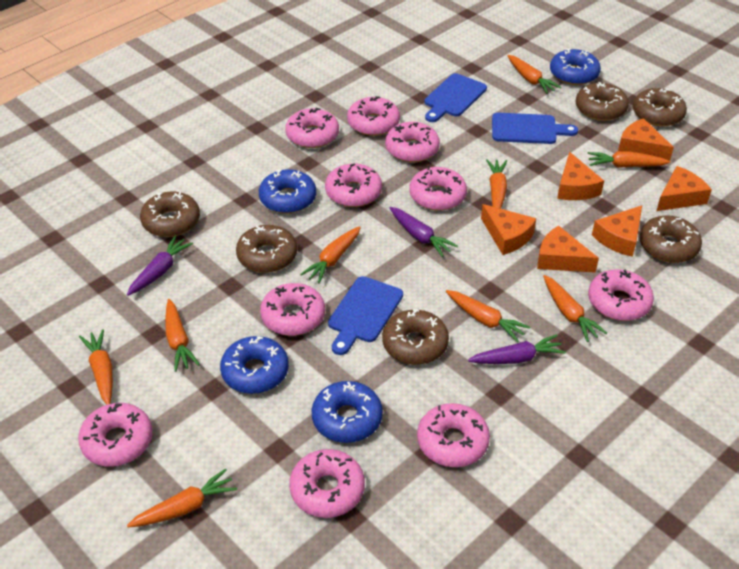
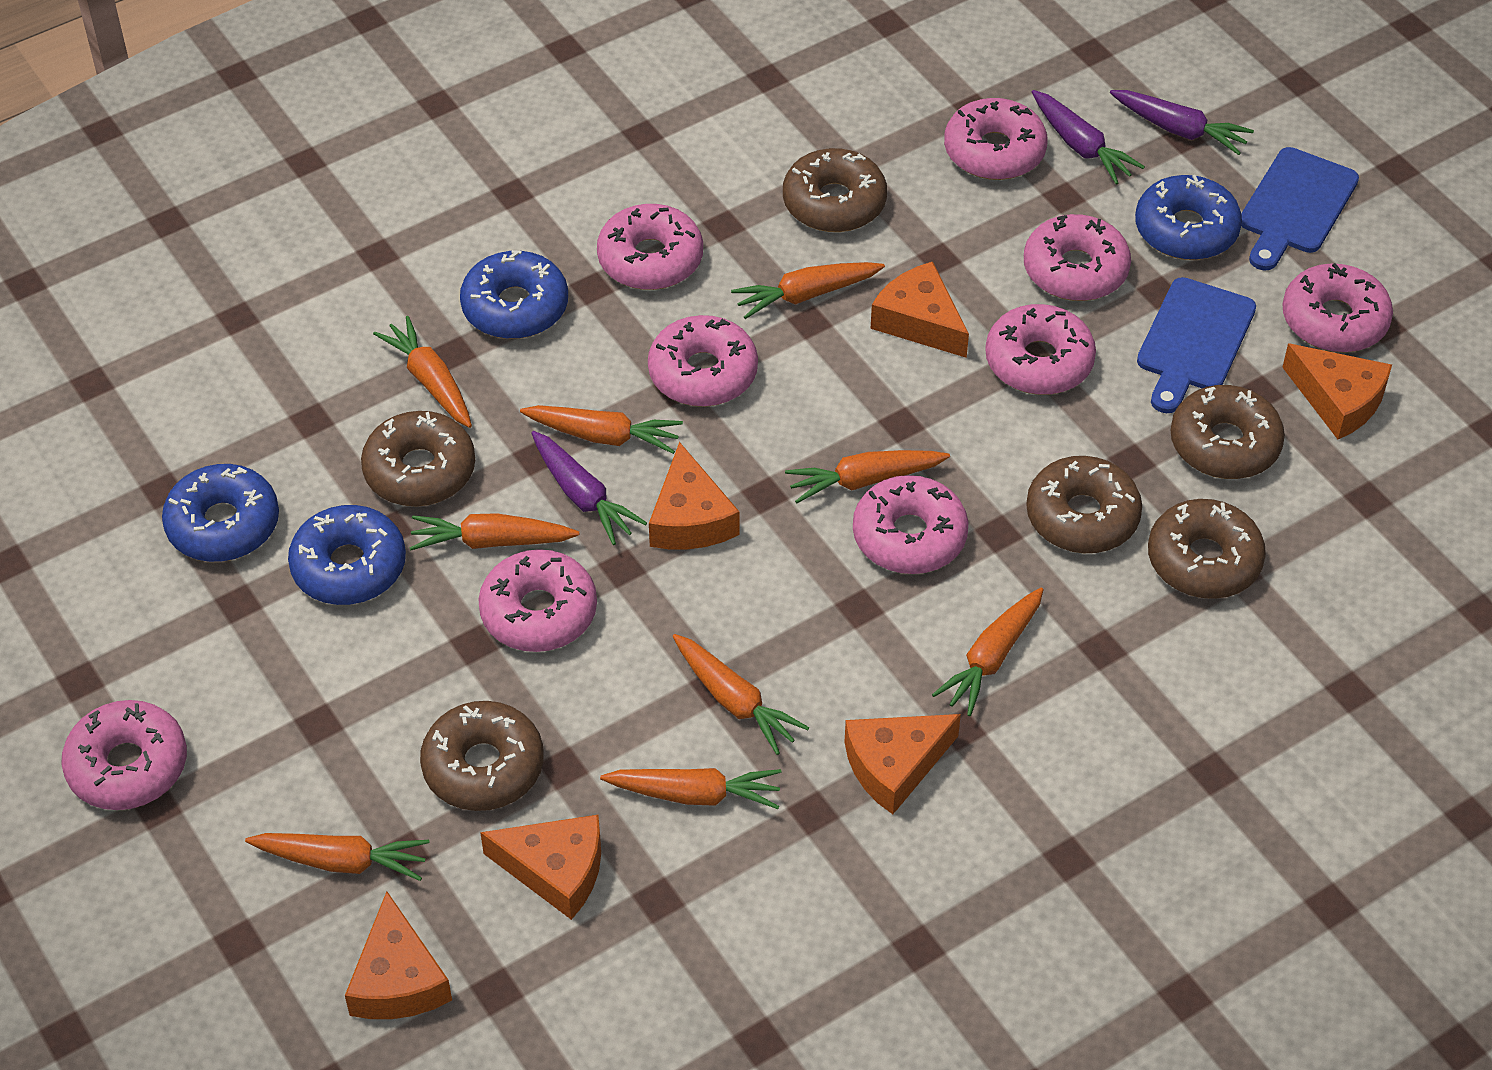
blue cutting board: [328,276,403,355] [424,73,487,122] [492,113,578,144] = 3 -> [1137,277,1256,413] [1241,147,1359,270] = 2
pink donut: [78,403,153,467] [260,283,325,336] [285,108,339,148] [289,449,365,518] [325,164,382,207] [347,96,400,136] [385,122,440,162] [409,166,467,211] [417,403,490,467] [588,269,654,321] = 10 -> [61,700,187,810] [478,549,597,652] [597,204,703,290] [648,315,758,407] [853,475,969,574] [944,98,1048,180] [985,304,1096,395] [1024,214,1131,301] [1283,263,1393,353] = 9

